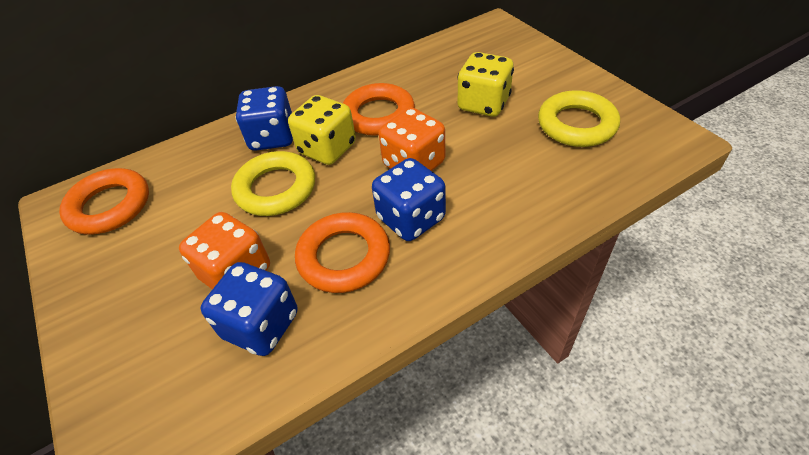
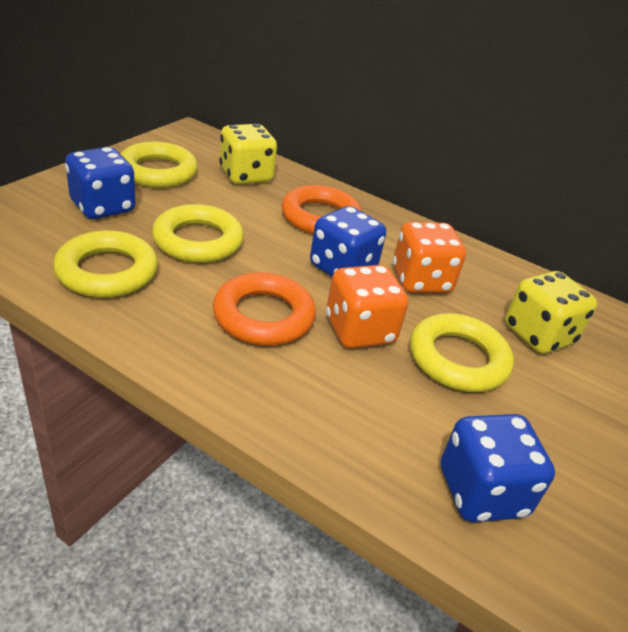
orange ring: [59,168,149,235] [295,212,390,293] [343,83,415,136] = 3 -> [213,272,316,346] [281,185,362,234] = 2
yellow ring: [231,151,315,216] [538,90,620,147] = 2 -> [53,230,158,298] [120,142,198,188] [152,204,244,263] [410,313,514,392] = 4

